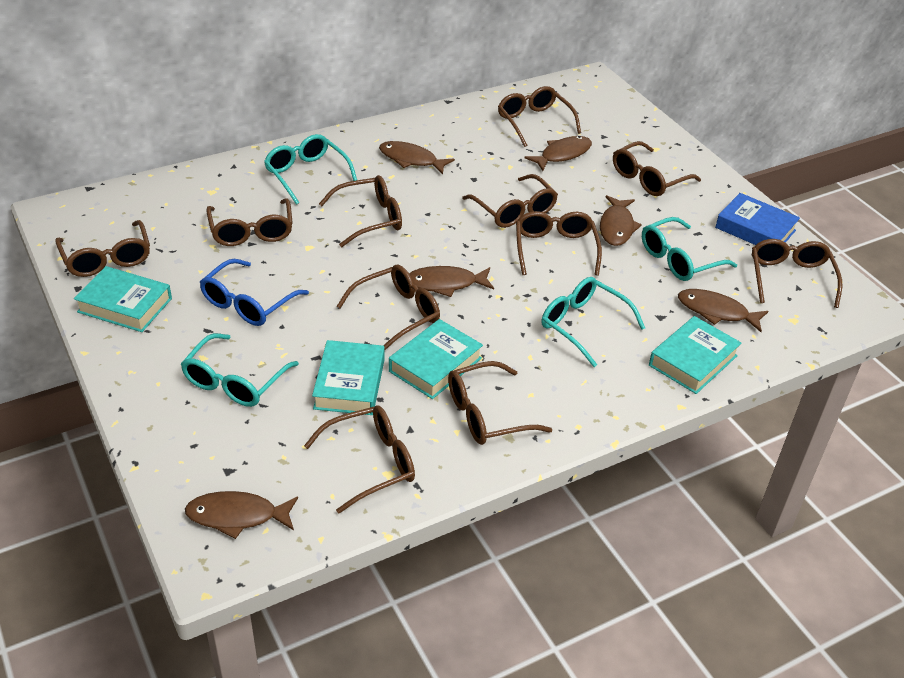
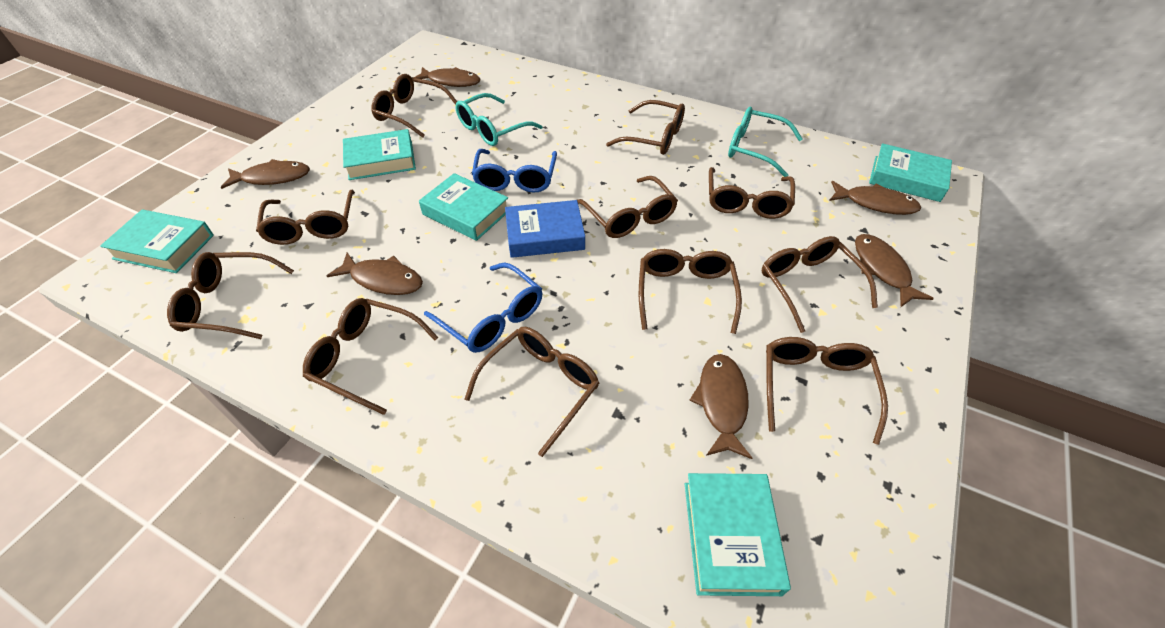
blue glasses: [200,259,309,326] = 1 -> [424,263,542,353] [472,149,557,193] = 2
turquoise book: [74,266,172,332] [312,340,385,415] [389,319,483,399] [649,316,741,394] = 4 -> [100,209,214,273] [343,129,416,180] [419,173,508,241] [685,473,791,596] [869,143,952,202] = 5
turquoise glasses: [181,333,299,407] [264,134,357,205] [542,277,645,367] [642,217,737,281] = 4 -> [455,93,543,146] [728,107,803,177] = 2

